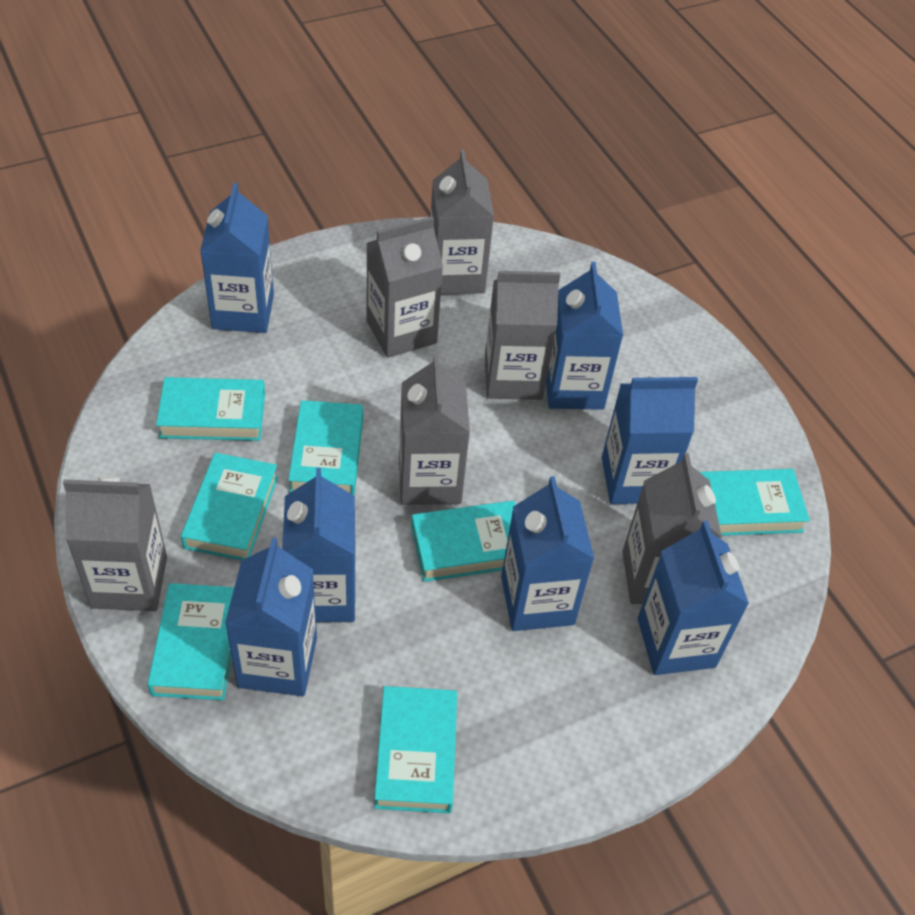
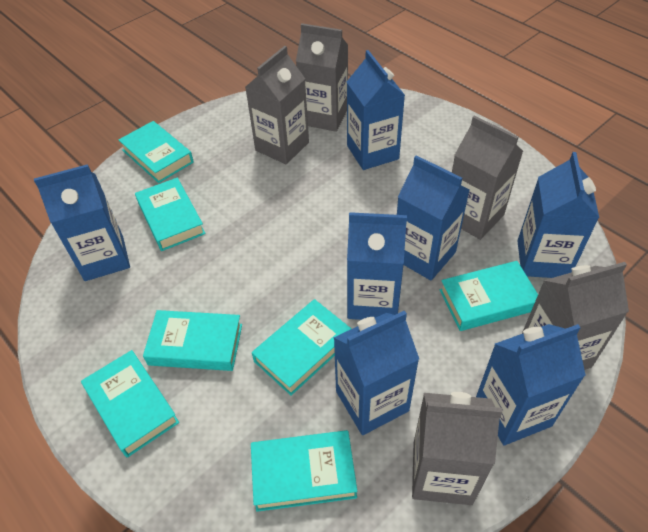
grey carton: [63,476,167,611] [366,216,443,358] [399,353,470,505] [431,149,494,295] [485,271,560,400] [622,453,722,604] = 6 -> [245,46,309,164] [296,23,348,132] [412,392,502,505] [452,116,523,240] [522,262,629,370] = 5

